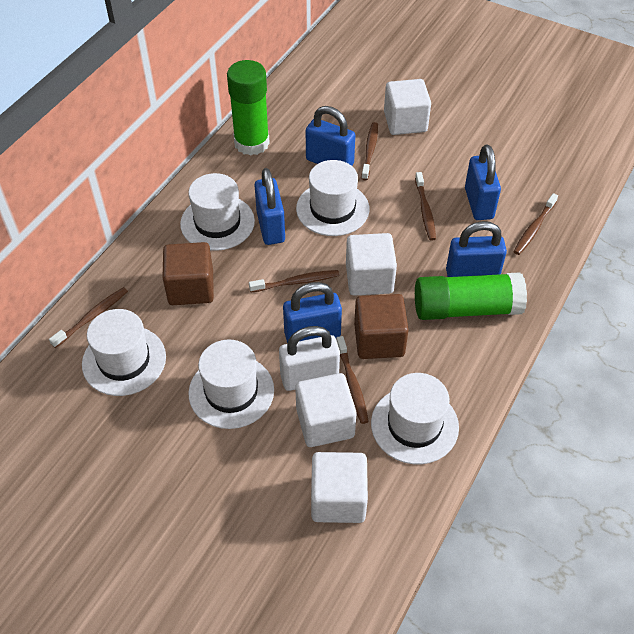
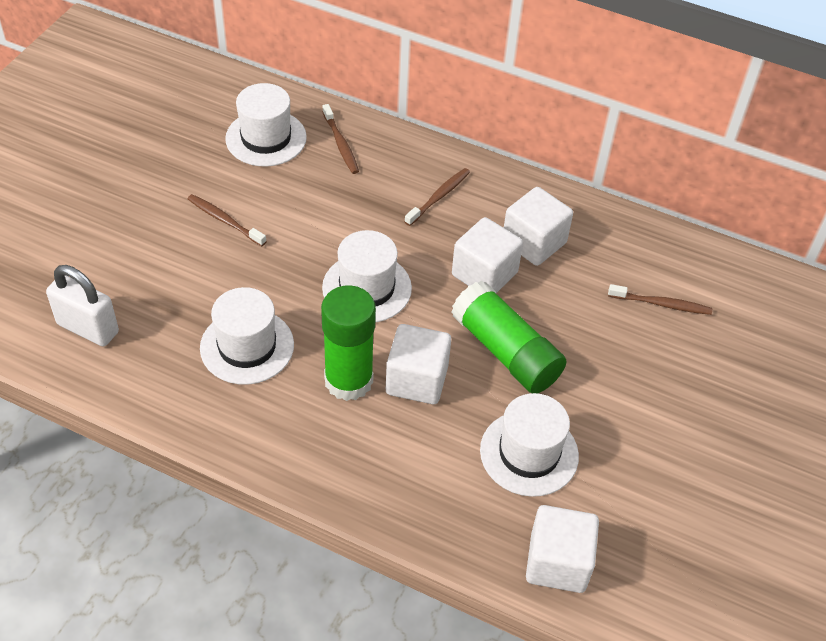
blue padlock: [254,168,285,245] [283,282,342,343] [306,106,355,166] [446,221,507,277] [465,144,501,220] = 5 -> none = 0
brown cube: [163,242,214,305] [354,294,409,359] = 2 -> none = 0
brown toothbrush: [49,287,128,348] [249,270,339,292] [337,336,369,424] [361,122,378,180] [415,172,436,241] [513,193,558,255] = 6 -> [188,194,267,246] [323,104,359,174] [404,168,470,226] [608,284,712,315] = 4
white hat: [82,309,166,396] [180,173,255,251] [189,339,274,429] [296,160,369,236] [371,373,459,464] = 5 -> [200,287,294,385] [225,83,307,167] [322,230,412,323] [480,393,579,497] = 4

